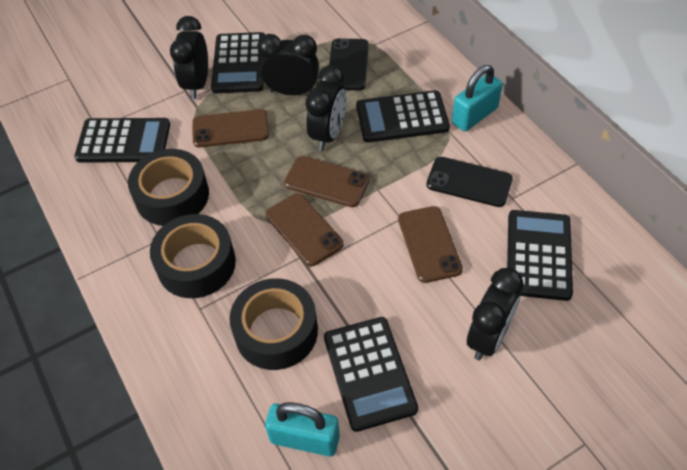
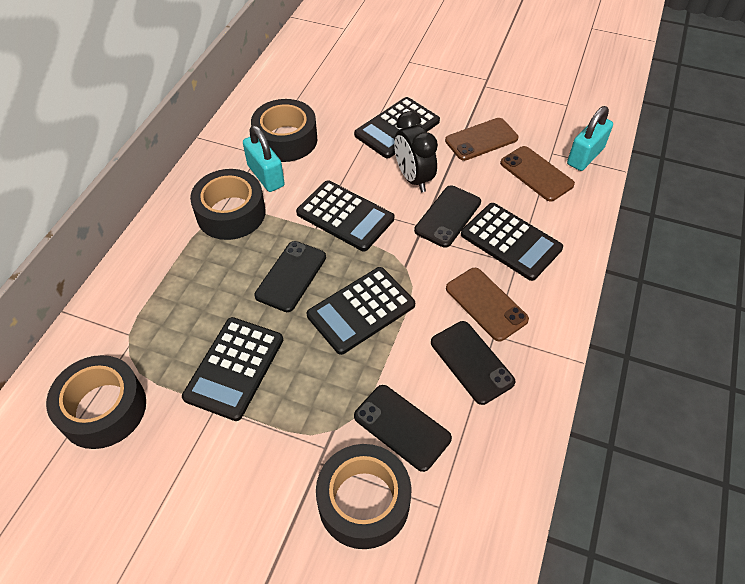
black clock: [170,16,208,99] [257,34,319,95] [306,65,346,151] [467,268,524,360] = 4 -> [394,111,438,192] = 1
black phone: [329,38,369,90] [426,157,513,207] = 2 -> [254,241,326,312] [354,385,452,472] [414,185,481,248] [431,321,516,405] = 4
black tape: [128,149,209,226] [150,214,236,298] [230,278,318,370] = 3 -> [46,355,146,449] [190,169,266,240] [251,99,317,162] [316,444,412,549] = 4
brown phone: [193,109,269,148] [266,193,344,266] [284,156,370,207] [398,206,463,283] = 4 -> [445,118,518,161] [446,268,529,341] [500,146,575,201] = 3

